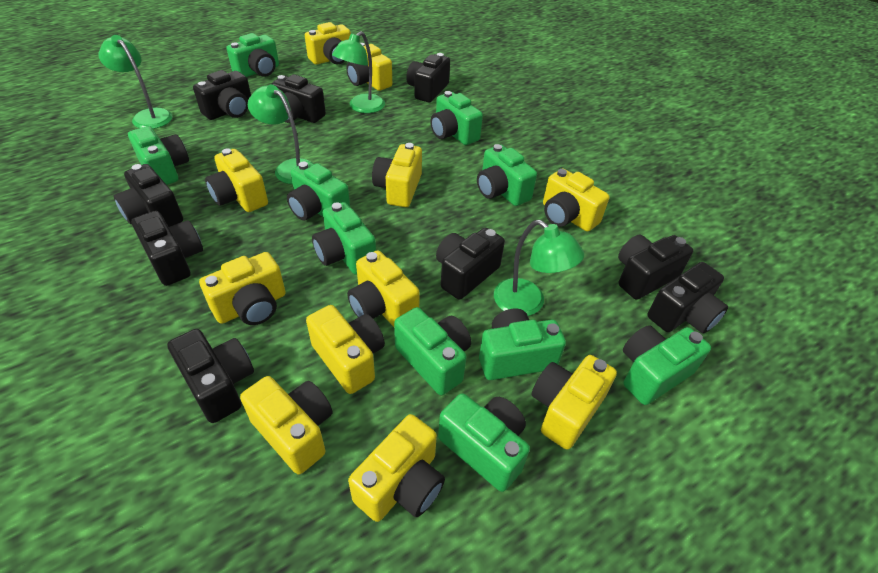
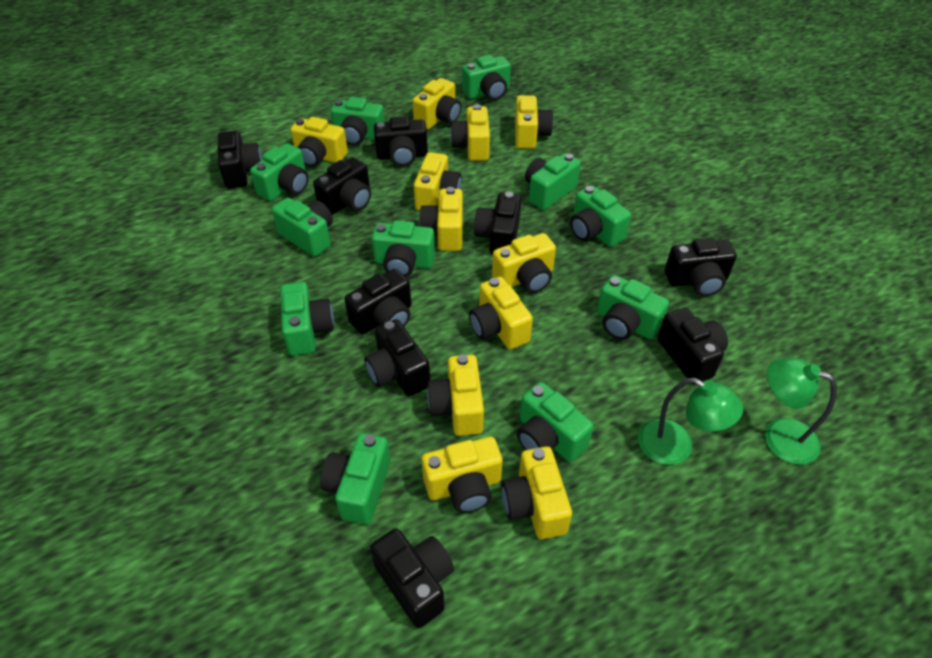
green camera: [128,126,189,185] [226,33,279,77] [287,161,350,220] [312,202,376,275] [394,307,471,395] [430,91,483,145] [438,393,530,492] [477,144,537,206] [479,308,566,380] [623,325,711,405] = 10 -> [250,143,309,201] [272,198,333,257] [280,282,334,356] [320,433,390,524] [331,97,385,146] [372,220,435,277] [462,55,511,100] [517,382,593,462] [525,153,581,210] [570,185,631,247] [597,275,669,340] = 11
green lamp: [99,35,173,129] [248,85,314,184] [332,31,385,113] [494,220,584,316] = 4 -> [638,378,743,465] [765,358,837,465] = 2

